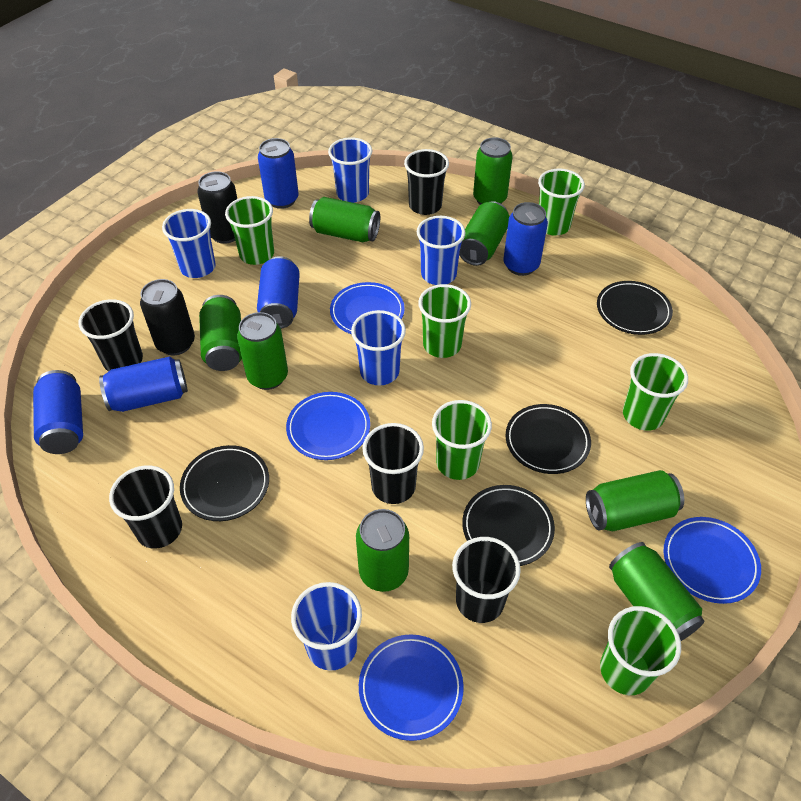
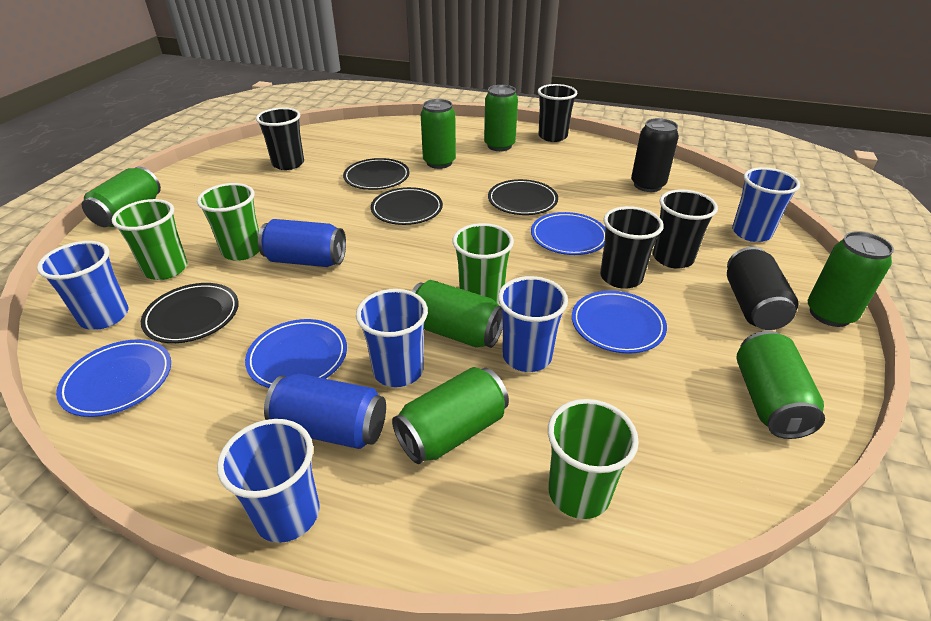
black cup: [79,299,143,372] [109,465,182,549] [363,423,424,504] [404,149,449,215] [452,537,521,623] = 5 -> [256,107,304,170] [538,84,578,142] [600,206,664,289] [653,189,718,269] = 4
blue can: [33,370,83,454] [99,357,188,412] [257,256,300,329] [258,138,299,209] [503,202,548,276] = 5 -> [258,219,346,267] [264,374,386,449] = 2
green can: [199,295,242,371] [237,312,288,390] [309,197,380,242] [356,509,409,592] [459,201,510,266] [473,137,513,205] [586,470,684,531] [609,542,705,641] = 8 -> [82,166,161,227] [392,367,509,464] [411,280,503,348] [421,99,456,169] [484,85,518,151] [736,331,825,439] [808,231,894,327] = 7
green cup: [225,196,274,265] [418,284,471,358] [432,400,492,480] [538,168,585,236] [600,606,681,695] [623,353,688,431] = 6 -> [112,199,187,280] [197,183,259,261] [453,223,514,304] [548,399,639,519] = 4

